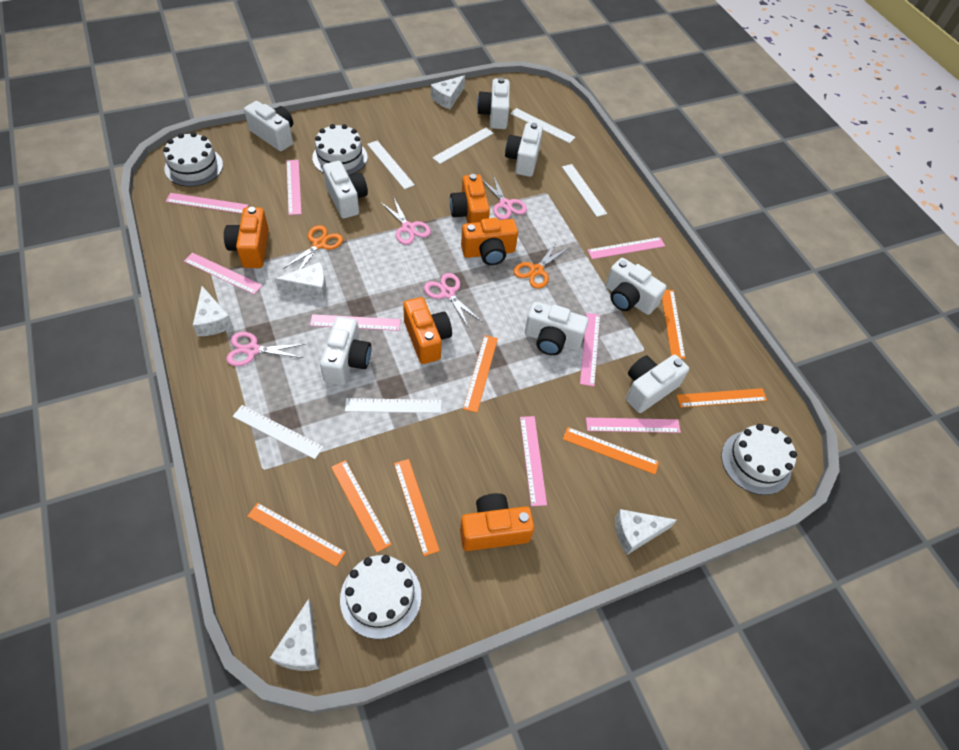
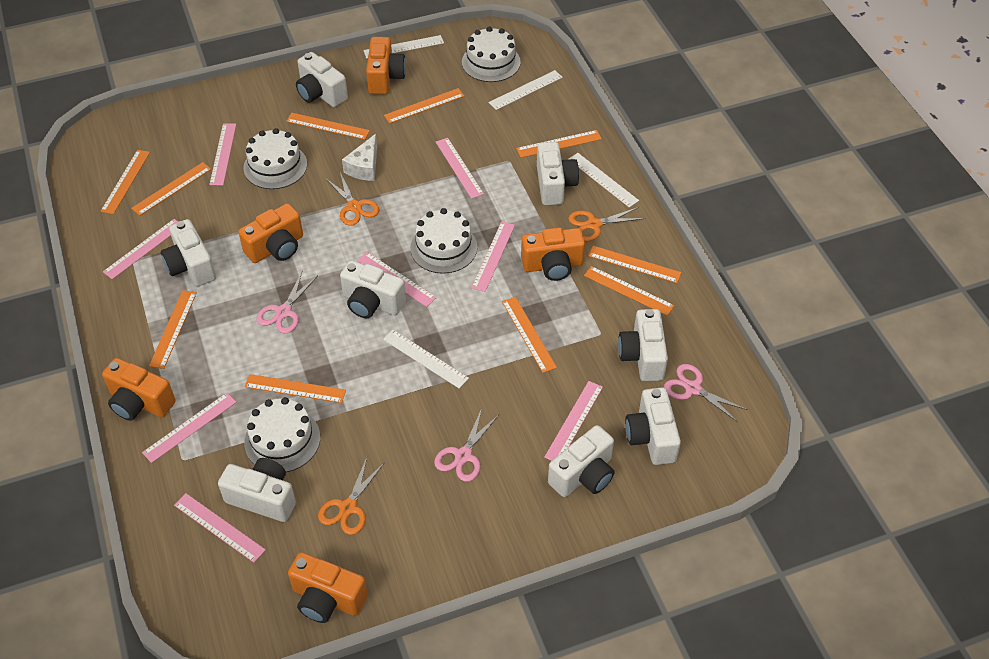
orange ruler: [247,503,346,567] [331,460,392,553] [394,459,440,556] [463,335,498,413] [563,427,659,474] [662,290,685,359] [676,388,767,408] = 7 -> [100,150,150,214] [131,162,211,216] [149,290,197,369] [245,374,346,403] [286,113,370,140] [384,88,464,124] [502,297,557,373] [516,130,602,158] [584,266,674,316] [588,246,682,283] = 10
orange scissors: [283,225,343,269] [514,241,570,289] = 2 -> [318,457,385,535] [325,172,379,226] [568,207,645,241] = 3
pink scissors: [226,332,306,366] [380,197,431,245] [424,273,481,328] [483,175,527,220] = 4 -> [256,272,318,333] [434,408,499,482] [664,364,748,422] = 3
white cheese: [193,286,233,336] [270,599,319,671] [275,262,326,299] [431,75,465,109] [615,509,677,555] = 5 -> [342,134,377,181] = 1
white ruler: [233,405,324,459] [345,398,441,413] [367,141,415,189] [432,127,493,164] [511,108,575,143] [562,164,607,217] = 6 -> [363,35,444,59] [383,330,469,388] [489,70,563,110] [568,153,639,208] = 4

